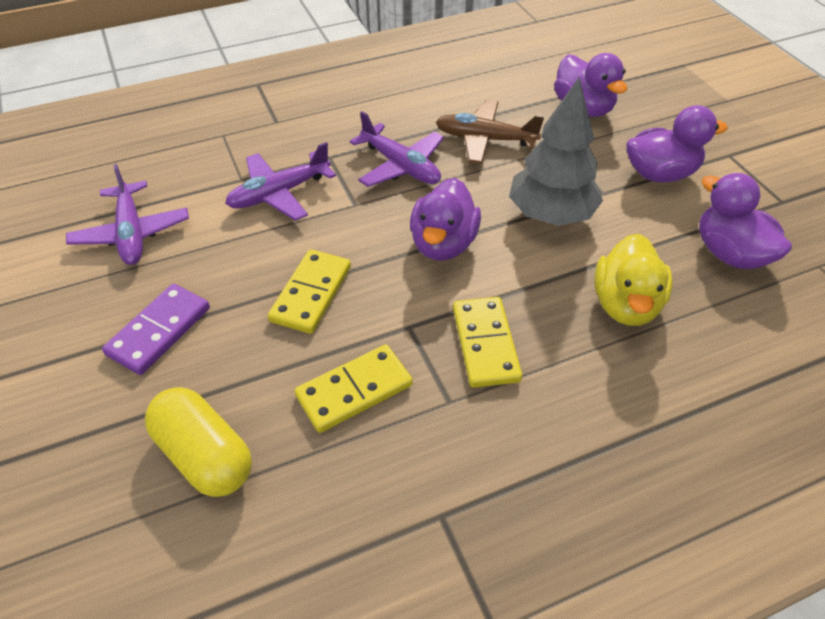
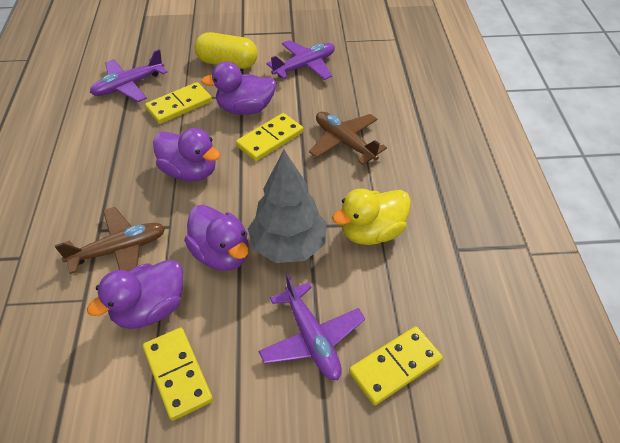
brown plane: [436,100,544,164] = 1 -> [55,207,166,274] [309,112,387,165] = 2
purple domino: [102,284,210,375] = 1 -> none = 0
yellow domino: [268,249,351,334] [295,344,413,433] [453,297,522,388] = 3 -> [143,328,213,421] [145,82,212,124] [236,113,303,161] [349,326,443,405] = 4

